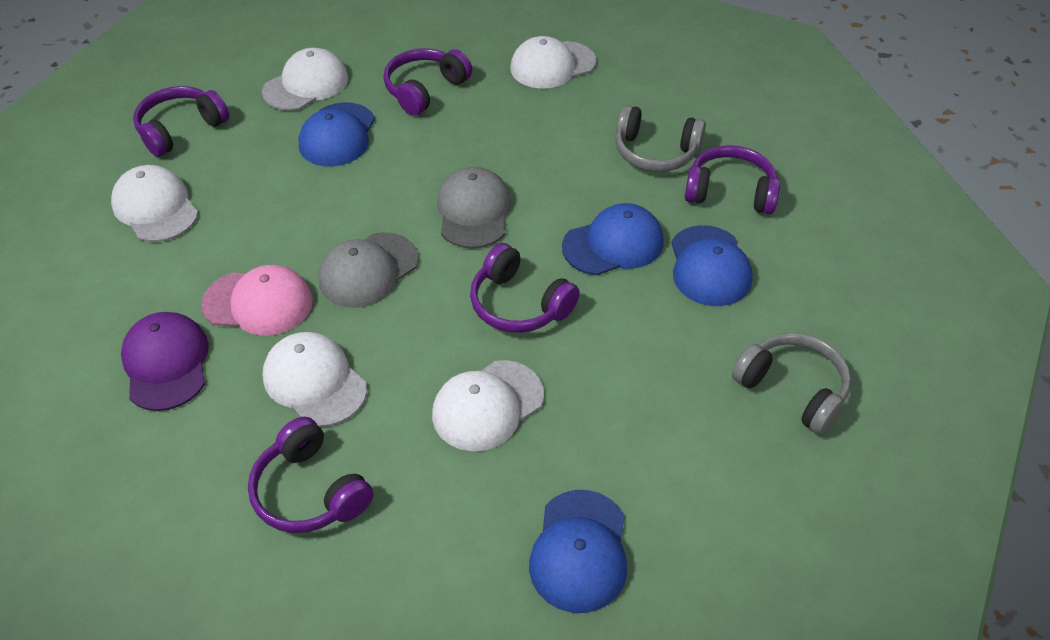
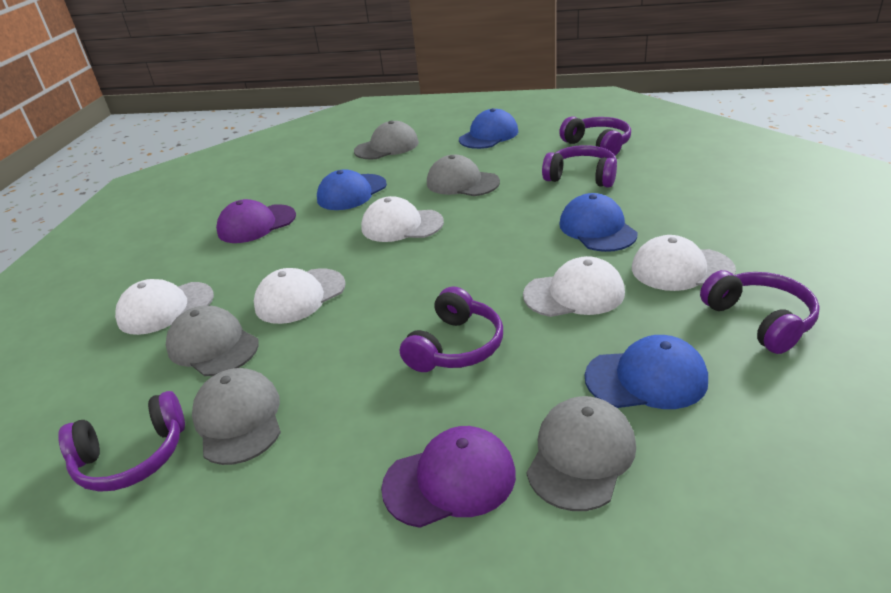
grey cap: [318,232,418,308] [437,167,511,249] = 2 -> [166,306,259,376] [192,368,281,465] [354,121,419,160] [427,155,500,196] [527,396,636,511] = 5
grey headphones: [615,105,706,172] [732,333,851,434] = 2 -> none = 0
pink cap: [201,265,313,336] = 1 -> none = 0
purple cap: [121,312,209,411] = 1 -> [216,199,296,243] [381,426,516,528] = 2

